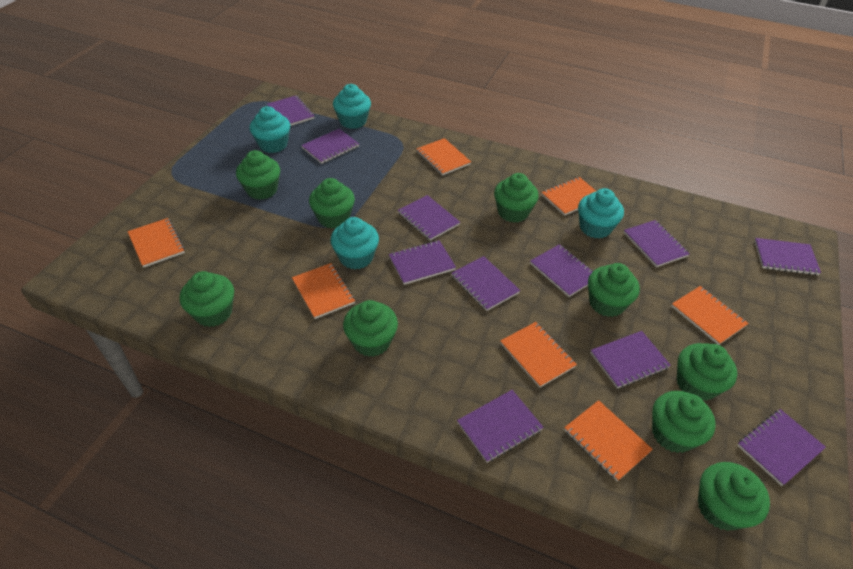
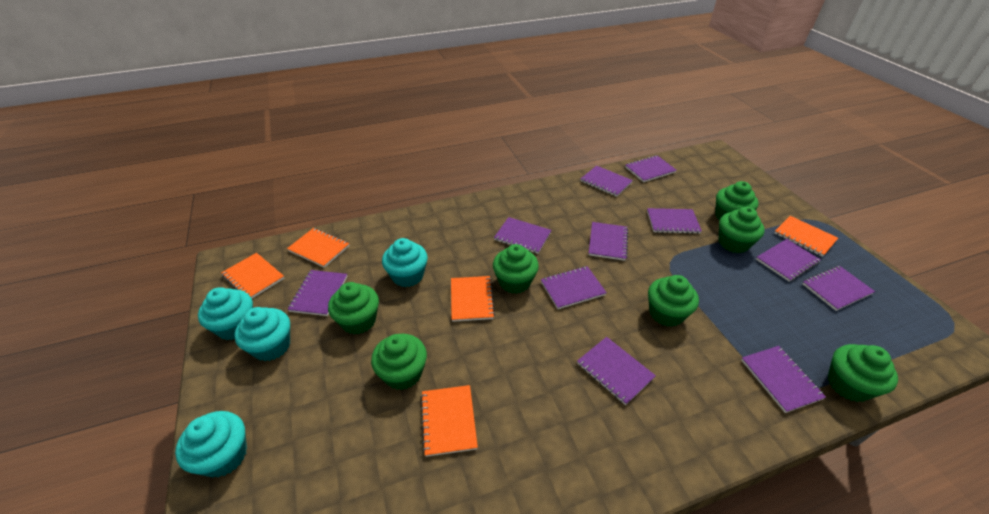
green cupcake: [179,271,234,327] [236,150,280,200] [309,178,355,229] [343,300,398,357] [494,173,539,223] [588,263,640,317] [652,391,716,453] [677,343,737,401] [698,462,770,531] = 9 -> [328,282,379,334] [371,334,427,390] [493,244,539,294] [648,275,699,327] [716,181,758,221] [719,207,765,253] [828,344,898,402] = 7
orange notebook: [128,218,185,268] [292,263,355,319] [416,138,471,176] [500,322,577,388] [541,177,596,216] [564,400,653,481] [671,286,749,345] = 7 -> [221,253,285,298] [287,228,350,268] [421,385,478,457] [451,276,495,322] [774,216,838,257] = 5

